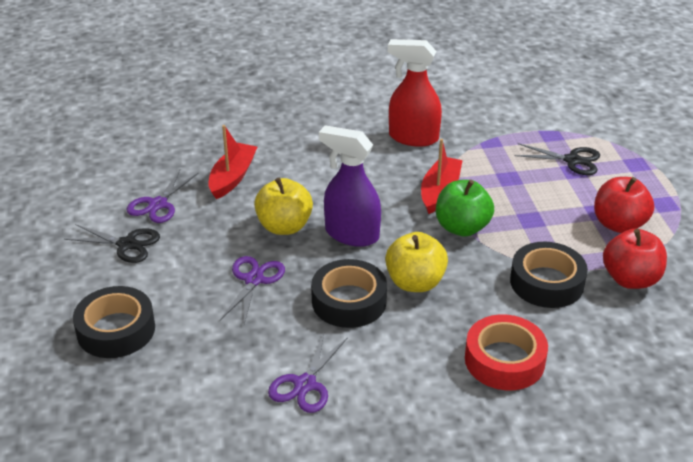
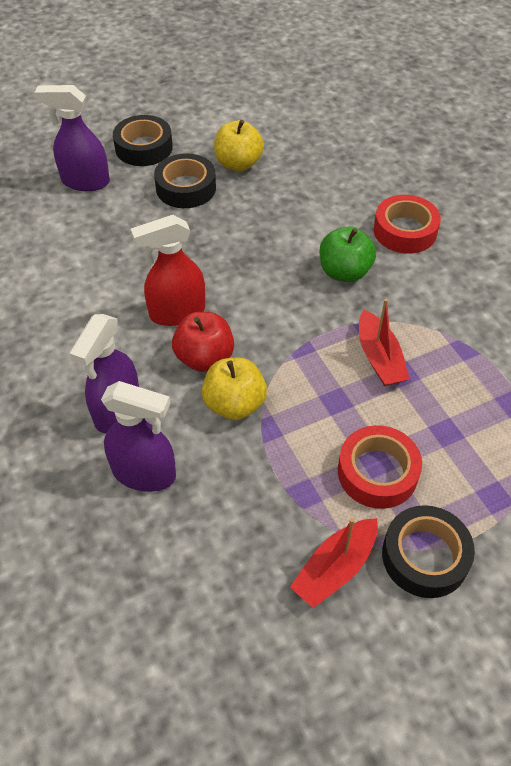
black scissors: [64,224,160,263] [514,143,600,175] = 2 -> none = 0
purple scissors: [127,169,199,223] [220,256,285,324] [268,333,348,413] = 3 -> none = 0
purple spray bottle: [319,125,381,247] = 1 -> [34,85,110,191] [70,314,139,433] [101,381,176,492] = 3
red apple: [594,177,654,233] [603,228,667,289] = 2 -> [172,312,234,372] = 1
red tape: [465,315,548,390] = 1 -> [338,425,422,509] [374,195,441,254] = 2

